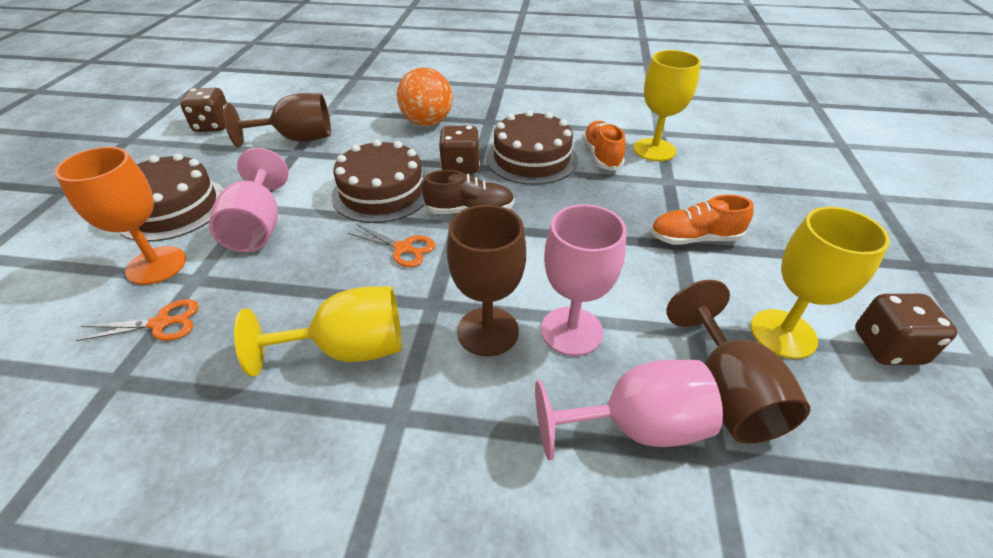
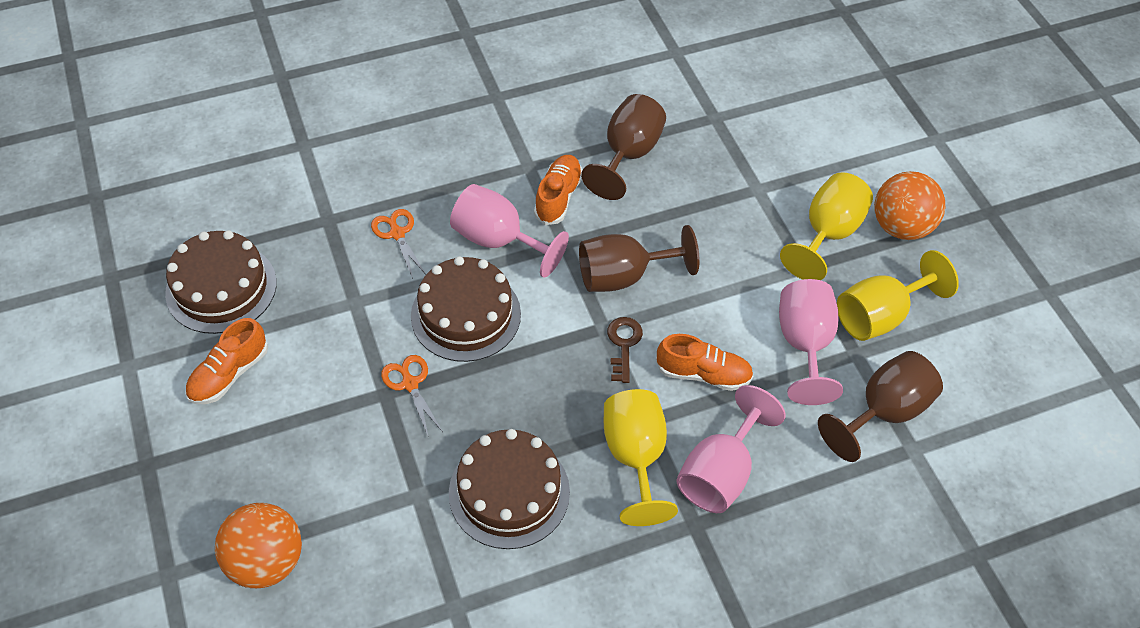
brown dice: [180,88,227,132] [439,125,480,174] [855,294,957,365] = 3 -> none = 0
brown key: none = 0 -> [607,317,643,383] = 1
brown shoe: [422,170,515,214] = 1 -> none = 0
orange ball: [397,68,453,126] = 1 -> [215,503,302,588] [874,171,945,240] = 2
orange goblet: [55,147,186,285] = 1 -> none = 0
orange shoe: [583,121,625,171] [650,195,754,245] = 2 -> [185,318,268,404] [534,155,582,225] [656,334,754,391] = 3

